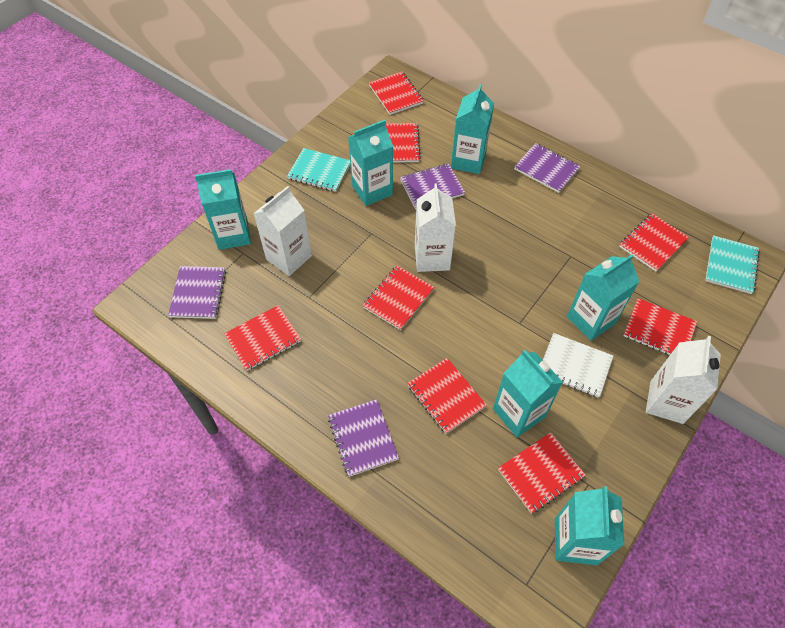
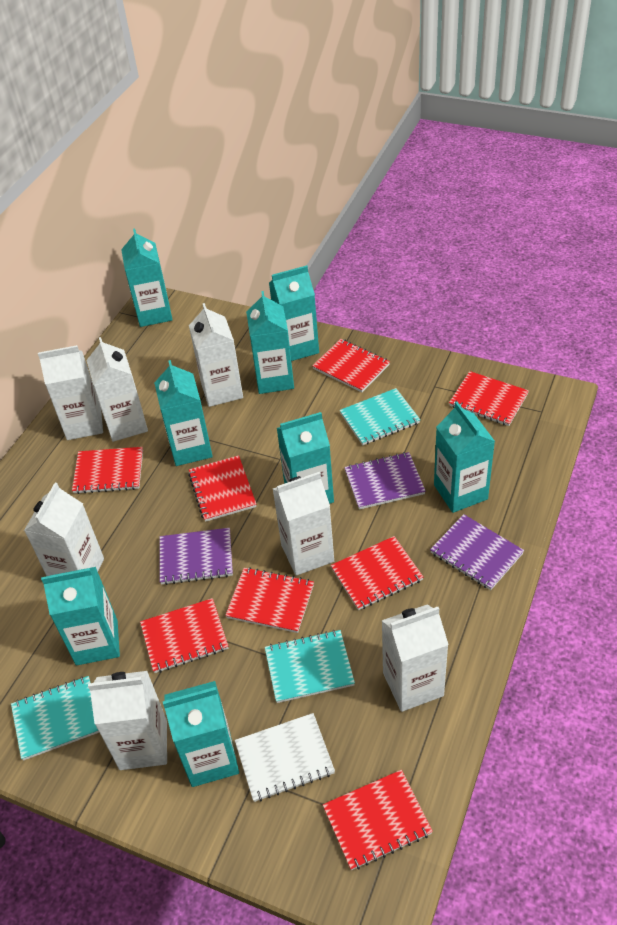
purple notebook: [168,266,226,319] [328,399,399,477] [400,164,465,209] [514,143,580,193] = 4 -> [160,528,233,585] [344,452,426,510] [430,514,524,590] = 3
turquoise carton: [195,169,251,250] [348,120,393,206] [451,84,494,174] [493,350,563,437] [555,486,625,565] [567,254,640,341] = 6 -> [41,567,120,666] [121,229,173,327] [154,360,213,466] [163,681,239,787] [246,291,294,394] [269,265,319,361] [277,412,334,504] [434,402,495,513] = 8
turquoise notebook: [287,148,350,192] [705,236,760,294] = 2 -> [11,676,99,760] [265,630,355,703] [340,388,420,445] = 3
white carton: [253,186,312,276] [415,183,456,272] [646,336,721,424] = 3 -> [24,483,104,576] [38,345,103,440] [86,337,148,442] [88,671,167,770] [189,303,243,407] [273,472,334,576] [382,604,449,712] = 7

